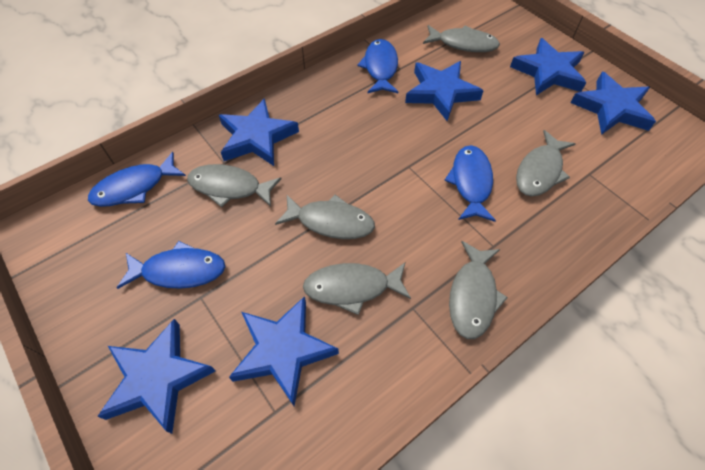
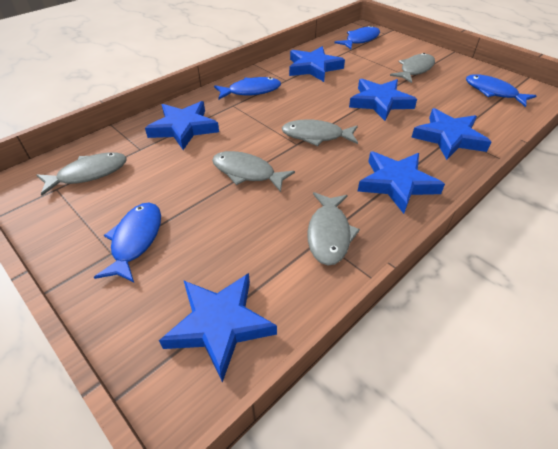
grey fish: [187,164,282,208] [275,195,375,239] [303,263,411,315] [423,25,500,52] [449,241,508,339] [516,130,575,197] = 6 -> [37,152,127,196] [212,151,295,192] [282,119,358,146] [307,192,360,265] [390,53,435,83] = 5

